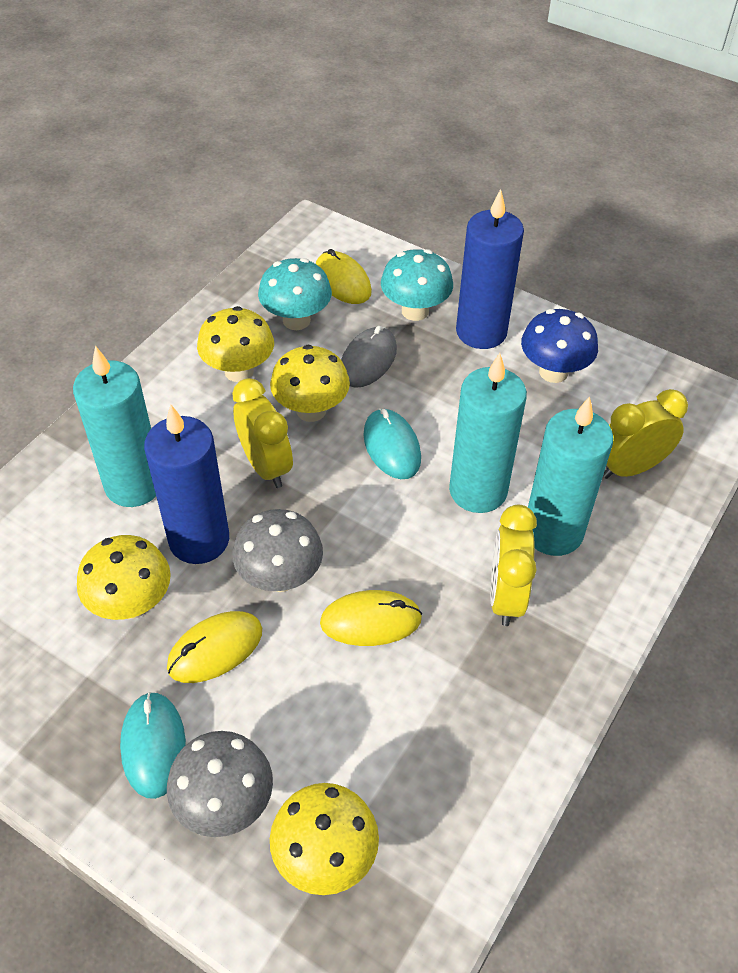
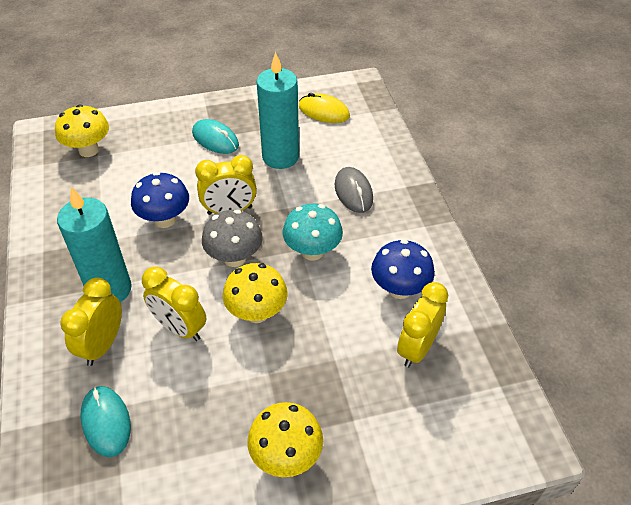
blue candle: [144,405,229,564] [456,189,524,349] = 2 -> none = 0
blue mushroom: [521,309,598,383] = 1 -> [131,172,189,228] [371,239,435,299] = 2
grey mushroom: [167,731,273,837] [232,509,323,592] = 2 -> [202,210,263,267] = 1
turquoise candle: [73,346,156,507] [449,353,527,513] [528,396,614,556] = 3 -> [57,187,132,302] [256,52,299,169] = 2
turquoise mushroom: [258,258,332,330] [381,249,453,321] = 2 -> [283,204,343,261] = 1
yellow clock: [232,378,293,488] [491,505,537,626] [603,389,688,479] = 3 -> [60,277,122,366] [142,266,206,341] [195,155,257,215] [397,282,448,368] = 4
yellow mouse: [167,611,262,683] [316,249,372,304] [320,590,422,646] = 3 -> [299,93,350,123] = 1
yellow mushroom: [77,535,171,620] [197,306,274,382] [270,345,350,422] [270,783,379,895] = 4 -> [55,104,109,157] [223,263,288,323] [248,402,323,477] = 3

